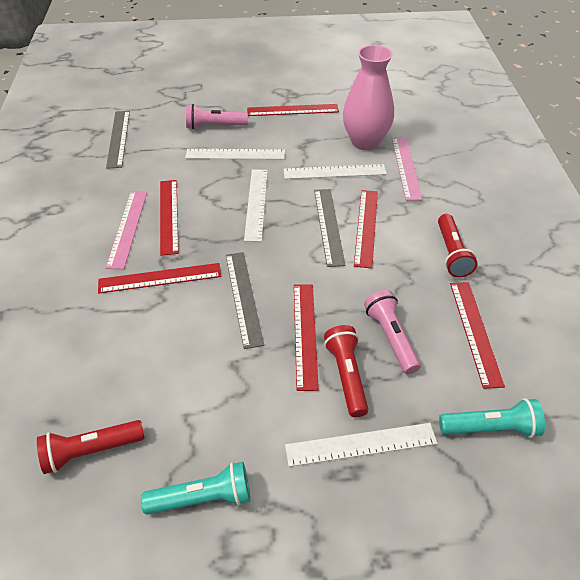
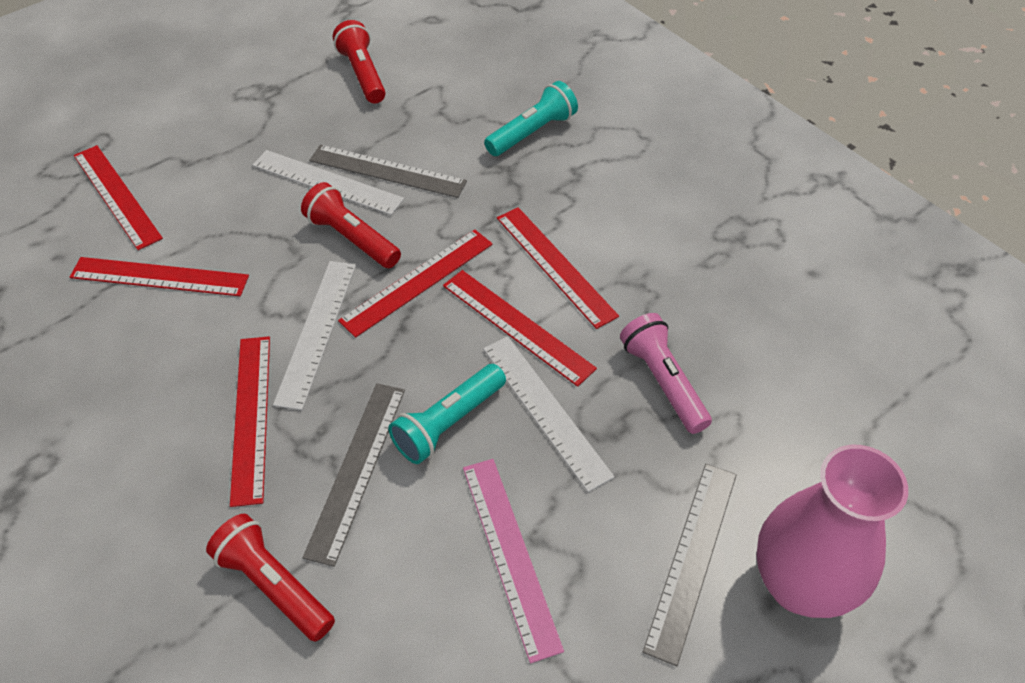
pink flashlight: [186,104,248,129] [364,290,421,374] = 2 -> [620,313,712,434] = 1
pink ruler: [106,191,147,269] [392,137,422,201] = 2 -> [463,459,564,663] = 1
white ruler: [185,149,285,160] [244,169,268,242] [284,164,387,179] [285,423,438,467] = 4 -> [252,150,404,215] [273,261,356,410] [483,336,614,492] = 3

